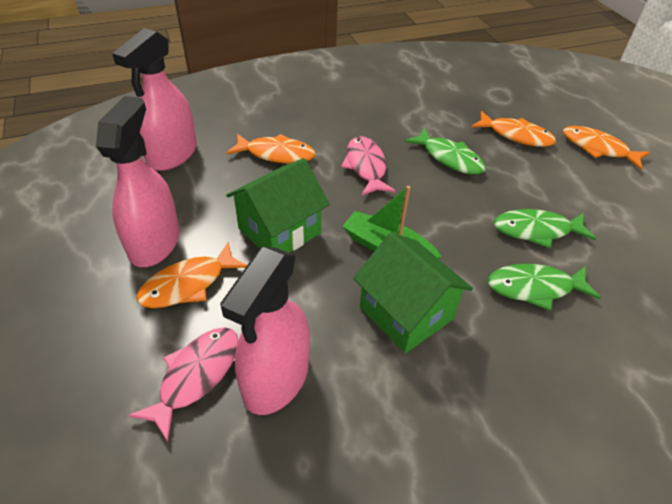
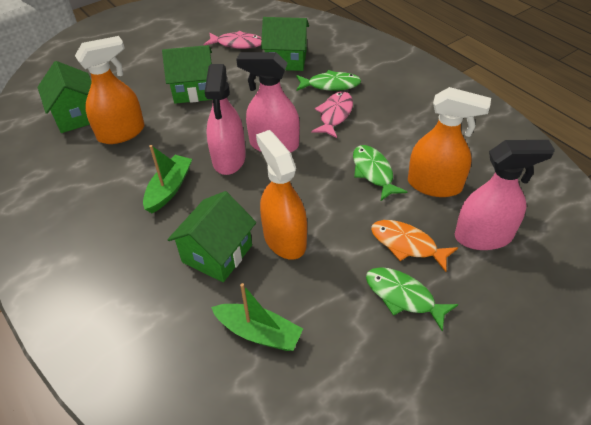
green boat: [342,186,441,259] = 1 -> [143,145,192,213] [211,283,303,351] = 2
green house: [226,158,330,253] [353,232,473,353] = 2 -> [37,61,91,133] [162,45,213,104] [167,191,256,282] [261,17,309,71] = 4
orange fish: [136,242,247,308] [226,134,315,163] [471,111,556,147] [563,126,650,170] = 4 -> [371,220,458,272] = 1
orange spray bottle: none = 0 -> [75,36,145,144] [256,130,307,259] [408,87,491,197] = 3

